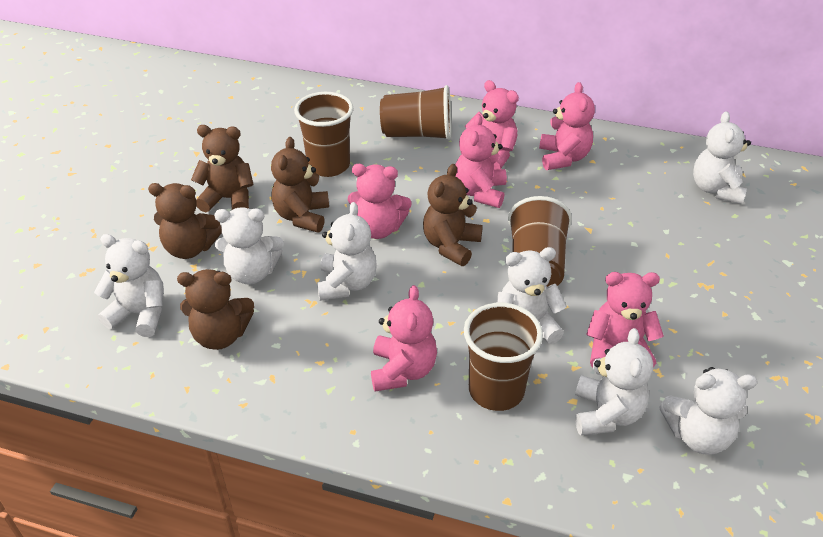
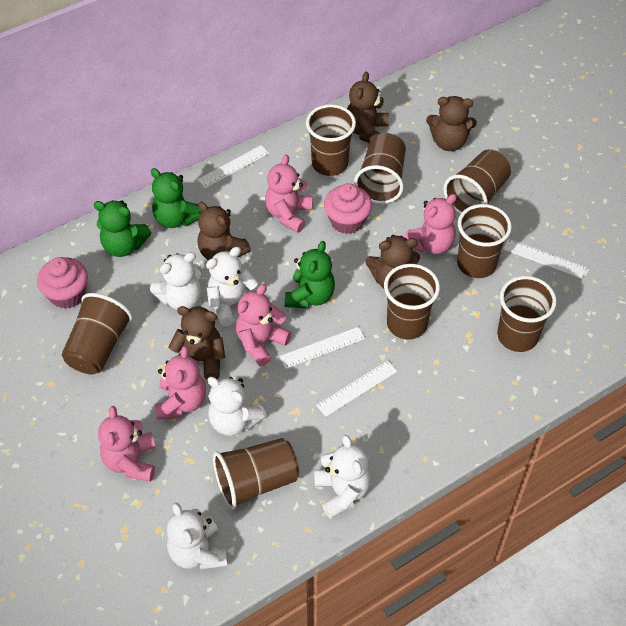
brown cup: [294,92,353,177] [380,85,451,140] [464,303,543,411] [508,196,572,287] = 4 -> [62,293,133,375] [213,438,299,510] [306,104,356,176] [354,133,406,204] [384,264,440,340] [443,149,511,214] [457,204,512,278] [497,276,557,352] = 8
green teddy bear: none = 0 -> [94,200,151,257] [151,168,201,228] [285,241,335,309] = 3
pink cupcake: none = 0 -> [37,257,88,309] [324,183,372,234] = 2
pink teddy bear: [348,164,412,239] [371,285,437,391] [455,114,507,208] [460,80,519,170] [539,82,595,170] [586,272,664,367] = 6 -> [98,406,156,482] [155,346,206,420] [236,284,291,366] [265,155,313,233] [404,194,457,254] = 5
white ruler: none = 0 -> [197,145,269,188] [279,327,365,369] [316,360,397,417] [503,239,587,279] = 4
white teddy bear: [94,234,164,337] [214,207,284,284] [317,202,377,301] [497,247,567,344] [575,328,653,435] [659,367,757,455] [693,111,751,204] = 7 -> [150,252,202,310] [167,502,228,570] [206,247,259,326] [208,377,267,436] [314,435,371,519] = 5

